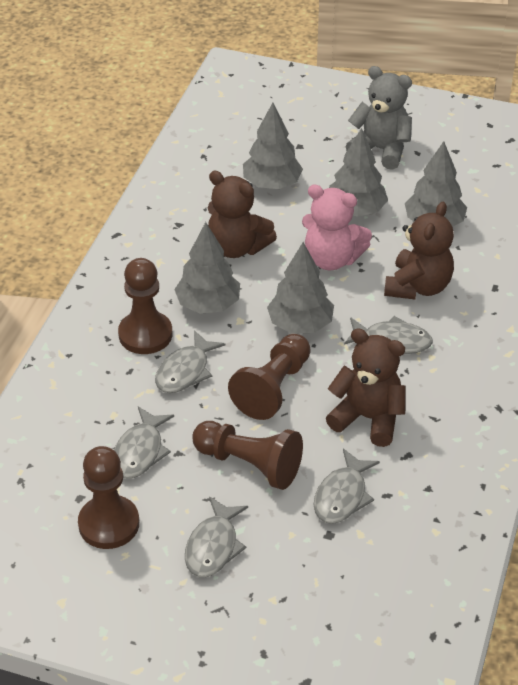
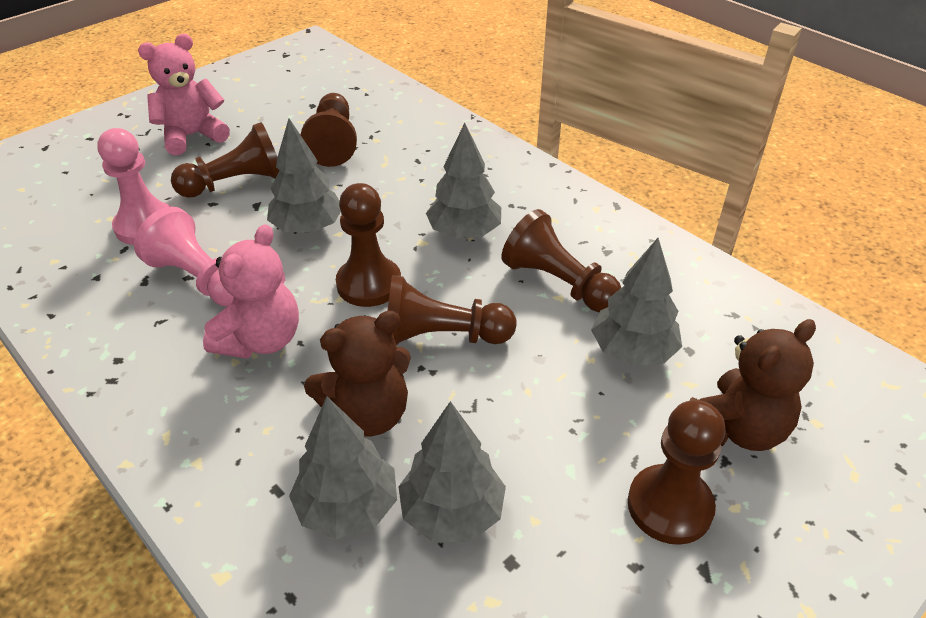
brown pawn: [78,446,139,549] [118,258,172,354] [192,421,303,490] [228,334,311,420] = 4 -> [171,122,280,198] [301,93,357,167] [336,183,401,307] [388,275,516,345] [502,209,621,312] [628,400,725,545] = 6
brown teddy bear: [208,171,277,258] [326,328,406,447] [384,202,454,300] = 3 -> [304,311,411,436] [689,319,816,451] = 2
grey fish: [114,406,174,479] [155,330,225,393] [185,497,248,577] [314,449,380,524] [344,316,433,354] = 5 -> none = 0
grey teddy bear: [346,66,412,170] = 1 -> none = 0
pink pawn: none = 0 -> [97,128,171,245] [134,207,234,307] = 2
pink teddy bear: [302,184,372,270] = 1 -> [138,34,230,156] [203,224,299,359] = 2

